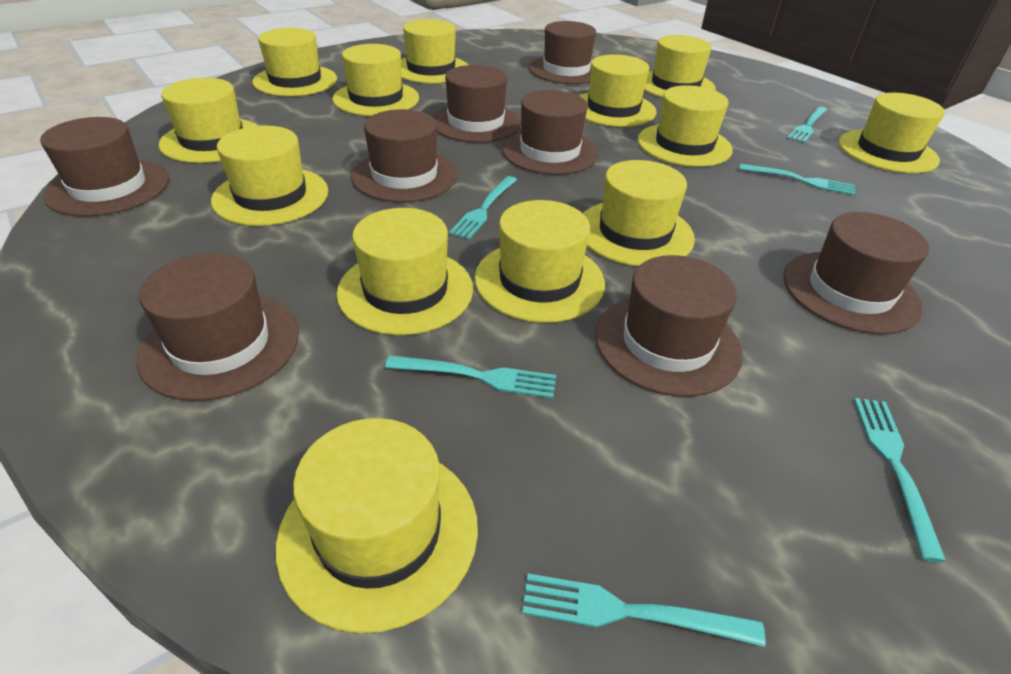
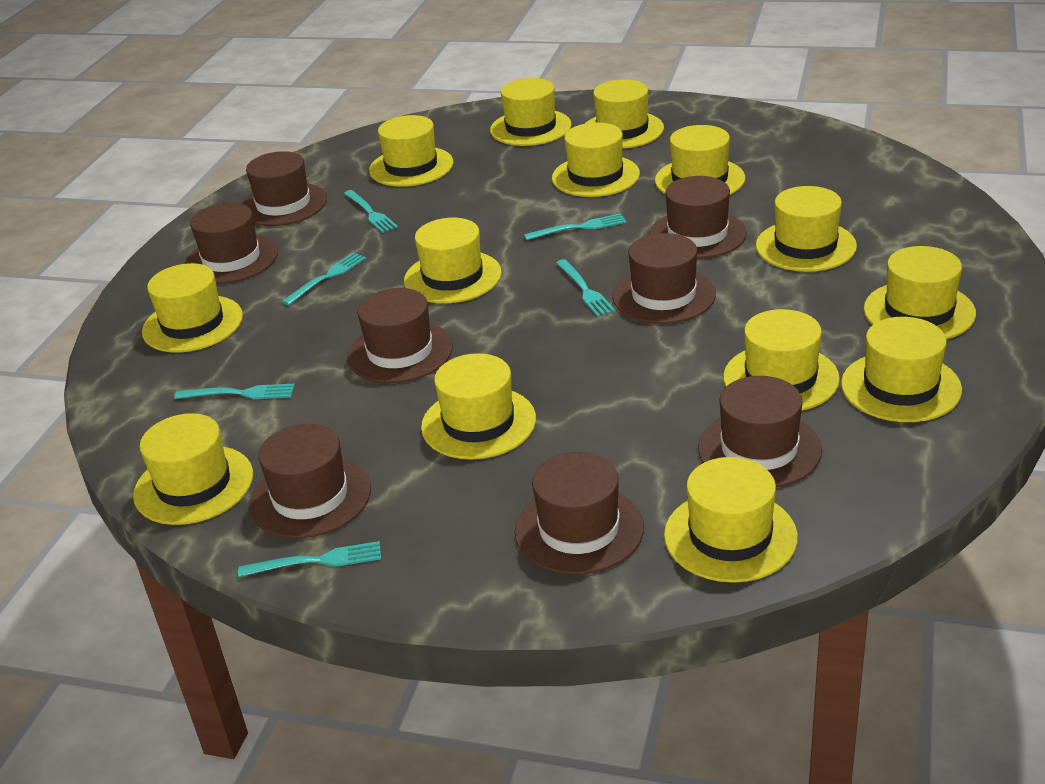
yellow hat: [159,78,258,163] [211,126,328,226] [252,28,337,96] [276,418,478,633] [332,44,419,116] [336,208,473,335] [401,19,468,84] [475,200,605,323] [579,54,656,127] [583,160,695,266] [638,85,733,167] [644,35,716,98] [839,93,945,173] = 13 -> [133,413,253,525] [142,263,243,352] [369,115,453,187] [404,218,502,303] [421,353,536,459] [490,78,572,146] [552,122,640,197] [586,79,664,149] [655,125,745,195] [664,457,798,583] [723,309,840,411] [756,186,857,272] [841,317,962,422] [864,246,976,339] = 14

